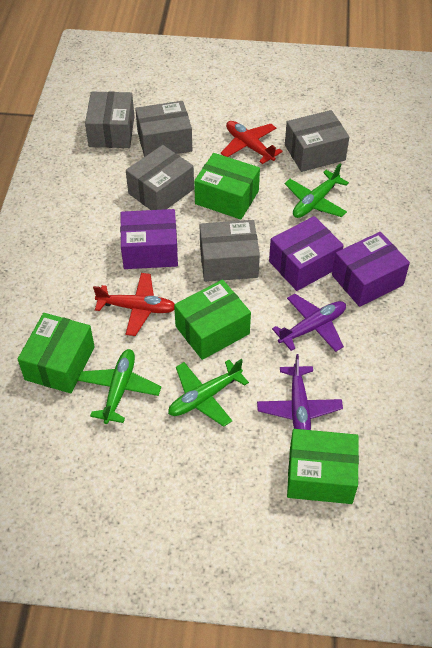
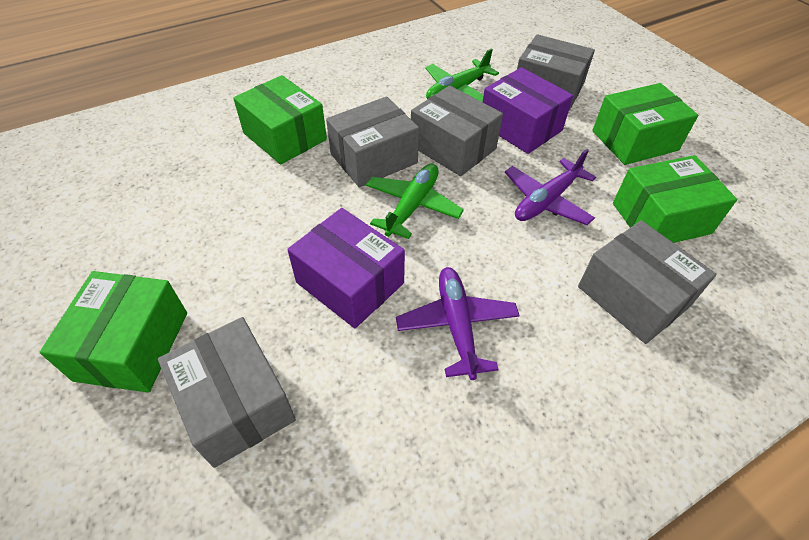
green plane: [78,349,161,424] [168,359,249,427] [285,164,349,218] = 3 -> [366,164,464,239] [425,49,499,102] = 2
purple box: [120,209,178,269] [269,216,344,291] [332,232,410,307] = 3 -> [287,208,405,328] [483,67,573,154] = 2
red plane: [93,273,175,336] [221,121,283,164] = 2 -> none = 0

